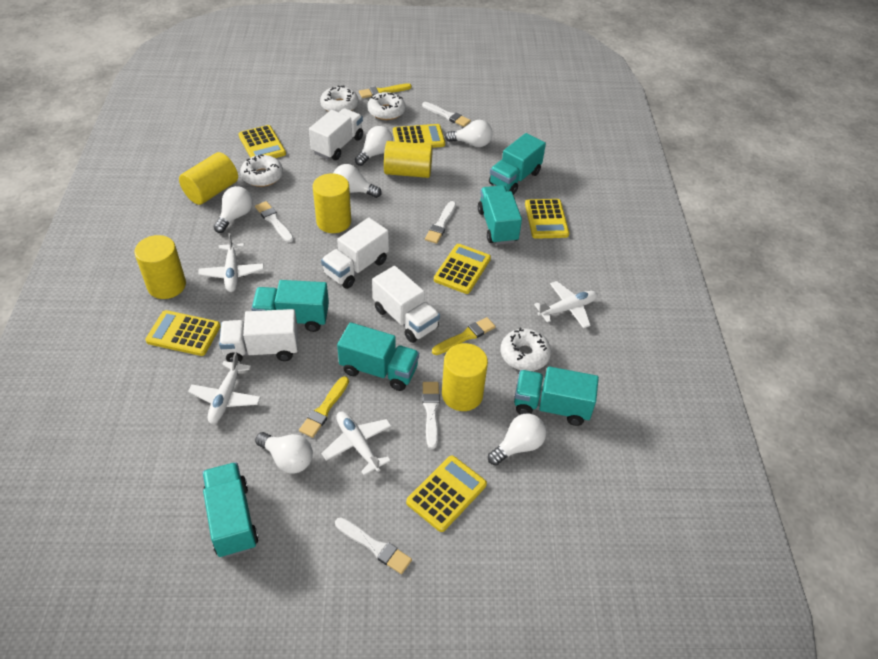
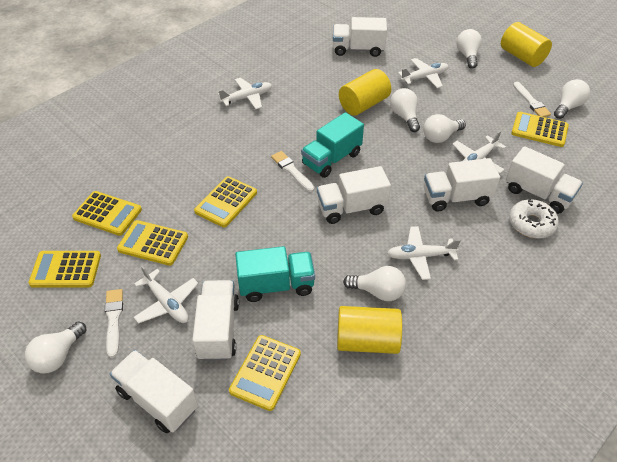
turquoise truck: [202,462,259,558] [251,280,329,332] [337,322,419,391] [478,185,522,245] [489,133,546,195] [514,366,599,426] = 6 -> [235,246,315,302] [301,112,364,178] = 2
white brush: [255,201,294,243] [335,517,412,574] [422,102,471,127] [422,382,440,449] [425,201,456,244] = 5 -> [105,289,123,358] [271,151,315,192] [513,82,551,117] = 3
white donut: [240,154,283,187] [320,85,358,112] [367,92,406,120] [501,327,551,371] = 4 -> [509,198,559,239] = 1
white plane: [188,352,261,424] [198,233,264,292] [321,411,392,475] [534,281,597,328] = 4 -> [133,266,198,324] [218,78,272,109] [387,226,461,280] [398,58,448,88] [452,131,506,174] = 5
white truck: [219,309,298,362] [309,108,363,160] [321,218,389,289] [372,266,440,343] = 4 -> [110,350,198,433] [192,280,239,361] [317,166,391,224] [333,17,387,57] [424,158,500,212] [506,146,583,214] = 6
yellow brush: [299,376,349,438] [359,83,412,98] [432,317,495,355] = 3 -> none = 0
yellow cylinder: [134,235,186,299] [179,152,238,205] [313,174,351,233] [384,141,433,178] [442,343,488,411] = 5 -> [337,306,402,354] [339,69,391,116] [501,22,552,67] = 3

